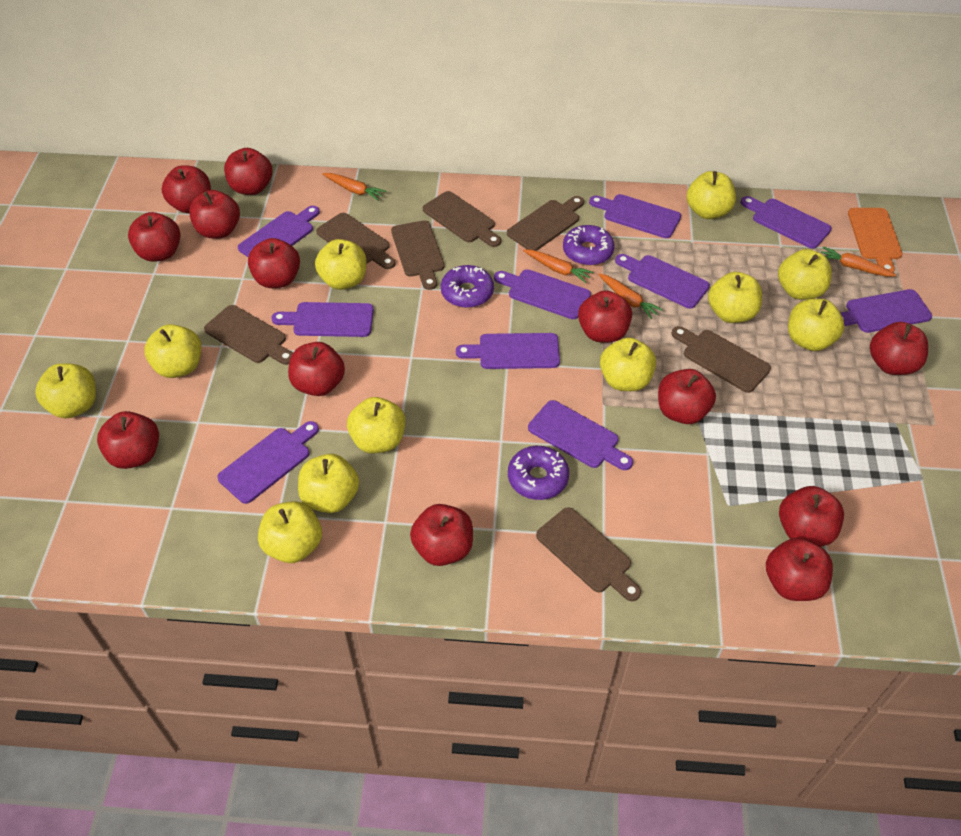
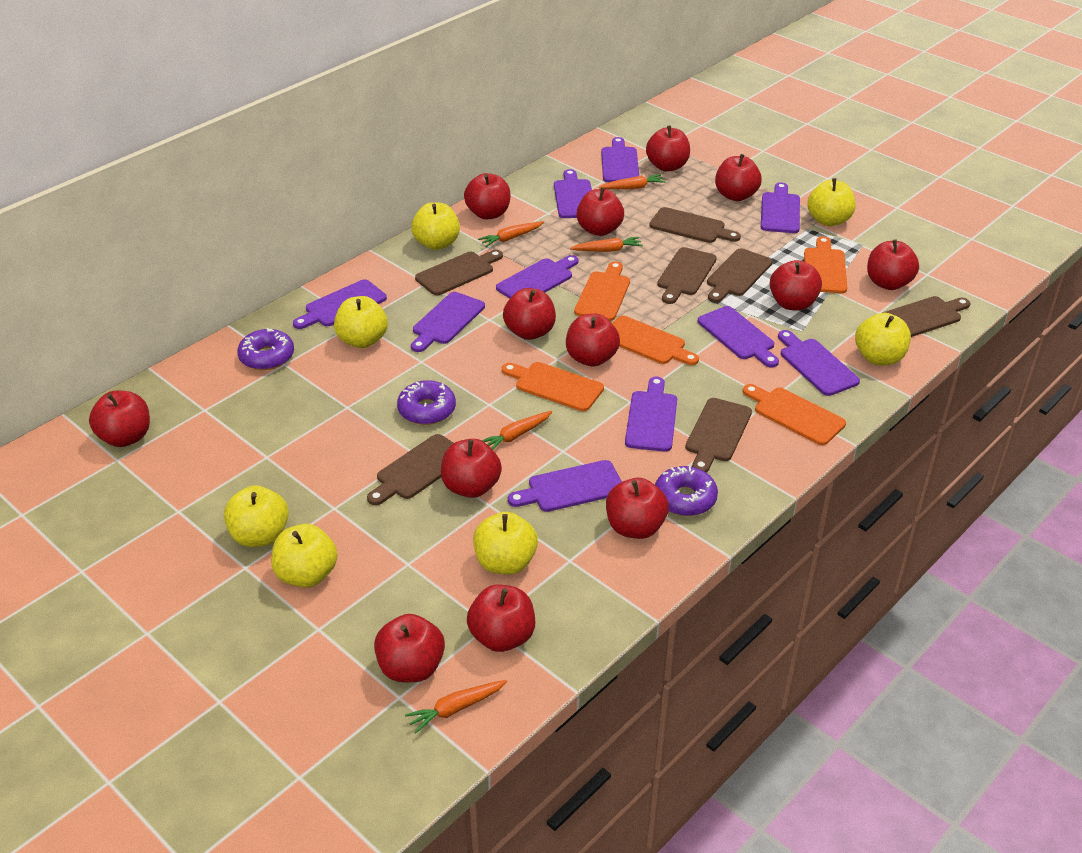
orange carrot: [323,173,386,201] [523,249,594,283] [598,274,663,319] [821,246,896,277] = 4 -> [405,680,507,733] [478,222,544,247] [482,411,552,450] [570,237,643,252] [598,174,666,189] = 5
orange cutting board: [848,208,902,273] = 1 -> [502,362,604,411] [574,261,630,321] [612,316,699,365] [743,384,846,445] [804,236,847,293] = 5
yellow apple: [35,363,96,419] [144,324,201,378] [258,501,322,563] [298,454,359,513] [315,239,366,290] [347,397,405,453] [600,337,656,391] [687,171,736,219] [708,272,762,323] [778,249,832,300] [788,299,845,351] = 11 -> [224,485,289,547] [271,524,338,588] [334,296,388,348] [411,202,460,250] [473,512,538,575] [807,178,856,226] [855,313,911,365] = 7

